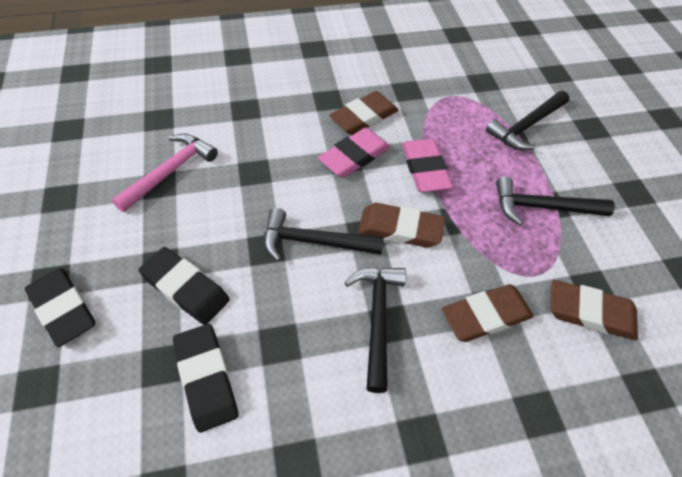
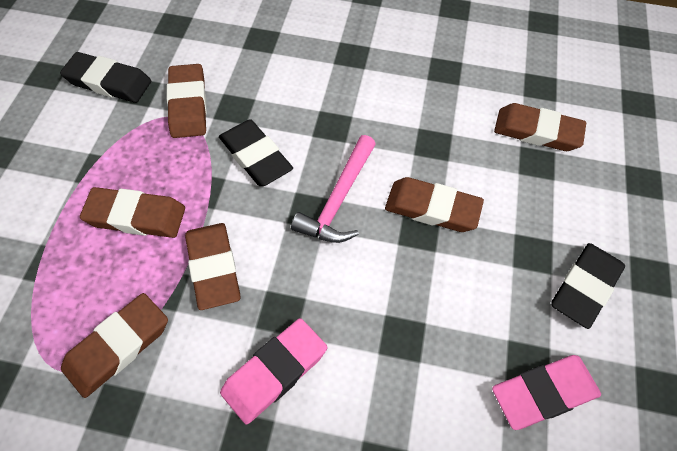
black hammer: [264,208,384,261] [345,268,406,393] [486,91,569,150] [496,177,615,225] = 4 -> none = 0
brown eraser: [329,91,399,135] [358,203,445,248] [442,284,534,342] [550,280,638,340] = 4 -> [61,293,168,398] [80,187,185,238] [167,64,207,138] [185,223,241,310] [385,177,484,232] [494,103,586,151] = 6

